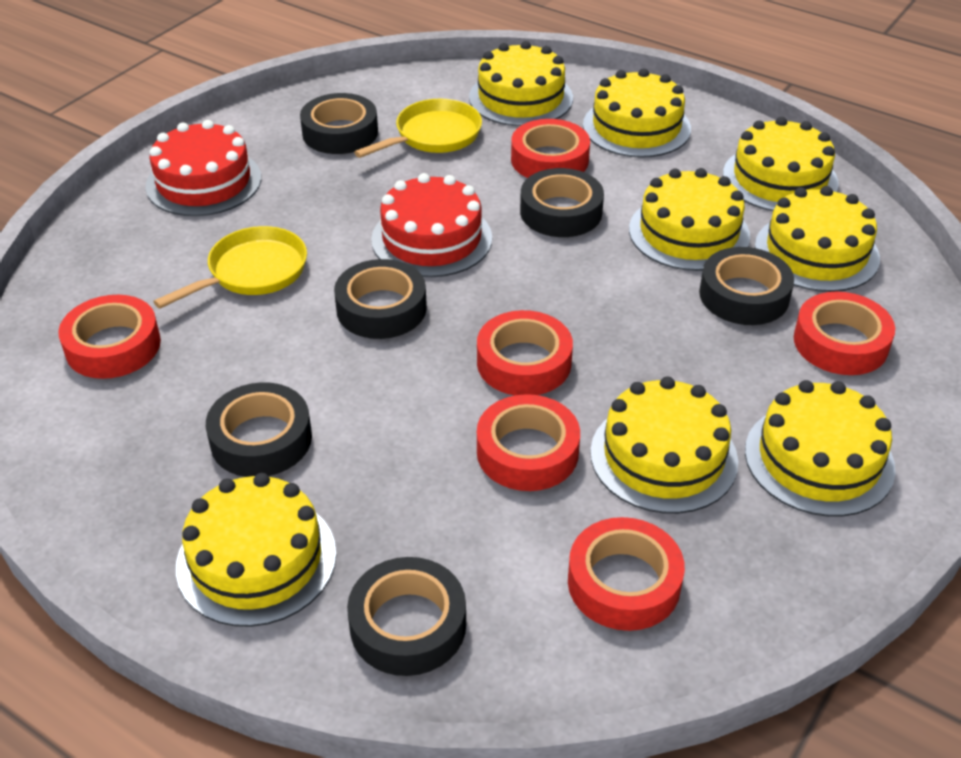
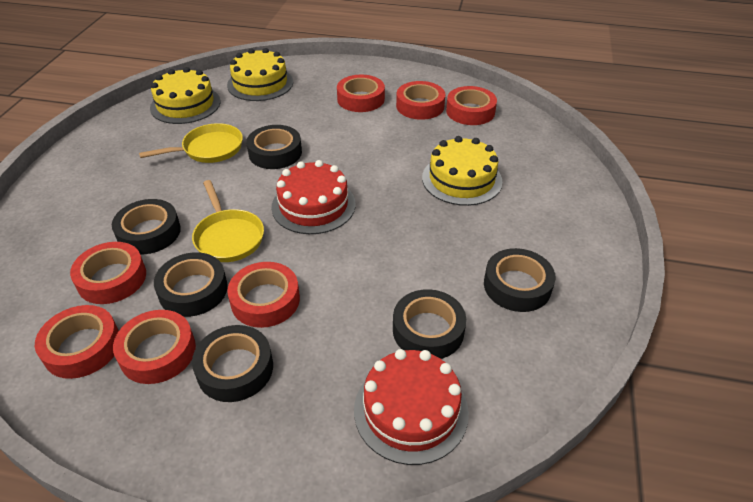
red tape: [58,295,161,379] [477,310,573,395] [477,394,580,491] [511,119,590,178] [568,517,685,631] [794,292,895,375] = 6 -> [35,305,119,379] [70,242,146,304] [113,310,196,384] [227,262,300,328] [337,75,385,112] [396,81,445,120] [446,86,497,125] = 7
yellow cake: [176,473,336,627] [469,41,573,126] [583,68,691,158] [590,377,738,514] [629,168,750,271] [723,117,839,211] [745,380,896,517] [755,186,880,292] = 8 -> [150,67,220,124] [227,48,293,101] [422,136,502,206] = 3

